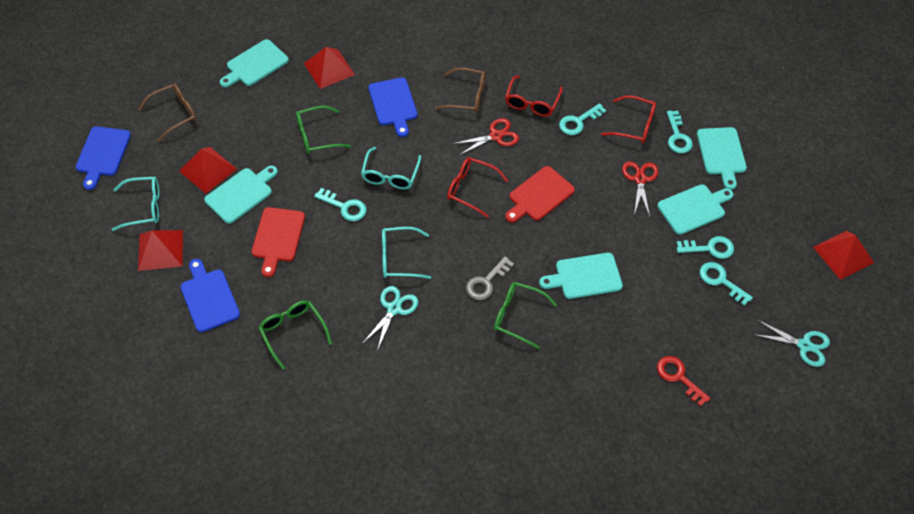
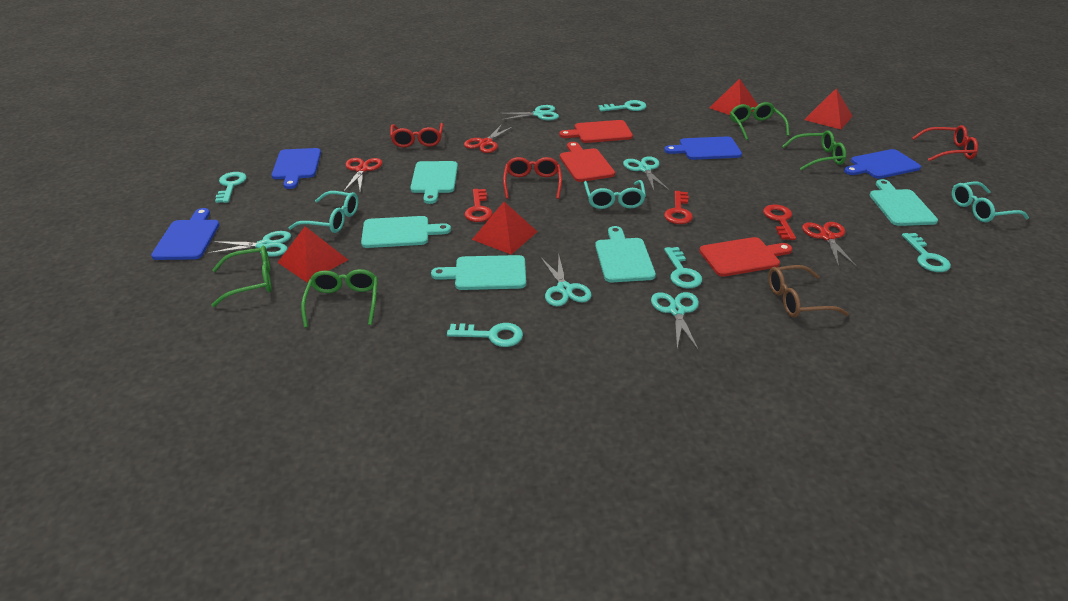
blue cutting board: [76,126,131,190] [180,259,240,332] [368,77,418,137] = 3 -> [151,208,220,260] [271,148,321,189] [664,137,742,160] [844,149,921,179] = 4
brown glasses: [138,84,196,141] [435,67,486,113] = 2 -> [768,265,849,317] = 1
green glasses: [258,300,332,370] [296,106,351,154] [494,282,557,349] = 3 -> [211,246,272,307] [301,269,378,328] [730,102,789,140] [782,130,846,171] = 4
grey key: [466,256,514,300] = 1 -> none = 0
red cutting board: [251,207,305,277] [505,166,575,223] = 2 -> [559,120,633,143] [560,142,615,182] [699,237,792,277] = 3
red key: [657,356,710,407] = 1 -> [464,189,493,222] [664,191,693,224] [763,205,796,240] = 3
red scissors: [453,118,519,155] [622,161,658,216] = 2 -> [343,158,382,192] [464,124,514,153] [802,222,857,267] = 3
turquoise scissors: [362,286,418,351] [756,320,830,367] = 2 -> [208,231,291,257] [498,105,559,120] [541,257,591,306] [623,156,670,191] [651,292,699,351] = 5

